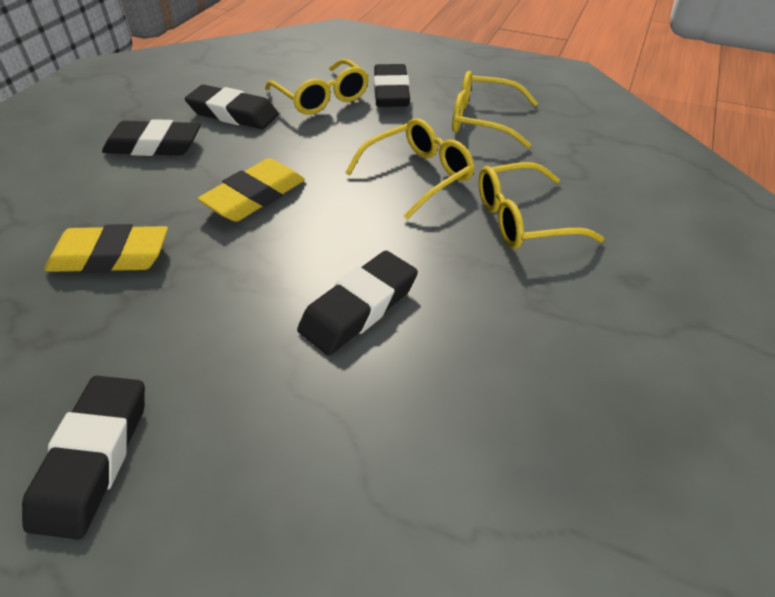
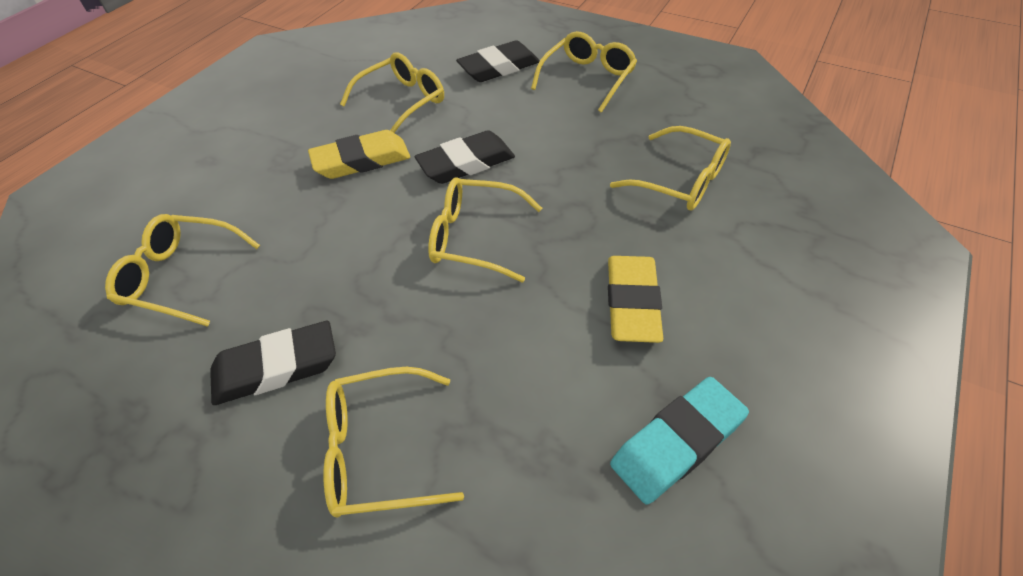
black eraser: [22,376,145,540] [102,119,201,156] [185,85,279,129] [297,251,418,356] [374,64,410,107] = 5 -> [210,321,336,405] [414,130,515,184] [456,40,540,82] = 3
turquoise eraser: none = 0 -> [610,377,749,505] = 1
yellow glasses: [265,59,369,115] [345,118,475,220] [452,71,538,149] [478,162,604,249] = 4 -> [105,214,260,327] [323,367,464,518] [340,52,444,133] [428,178,542,282] [531,31,637,113] [610,126,731,210] = 6

